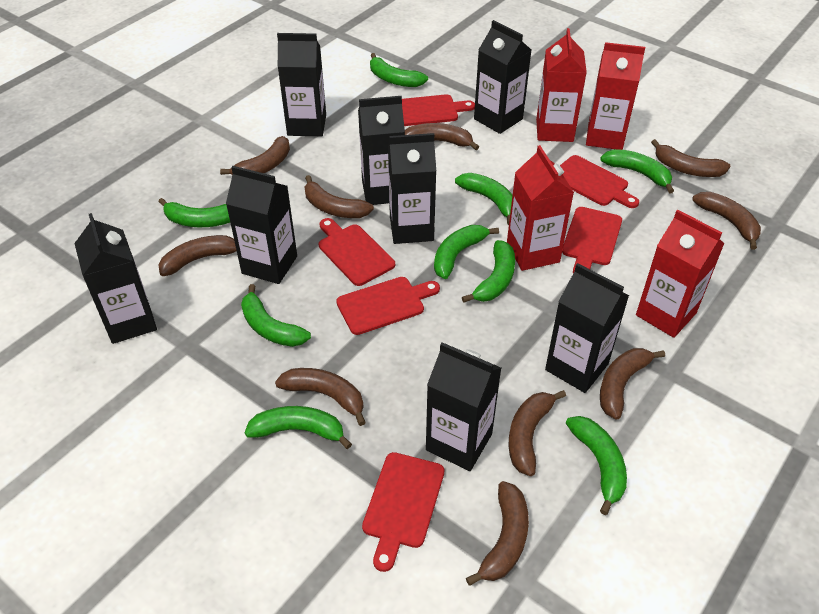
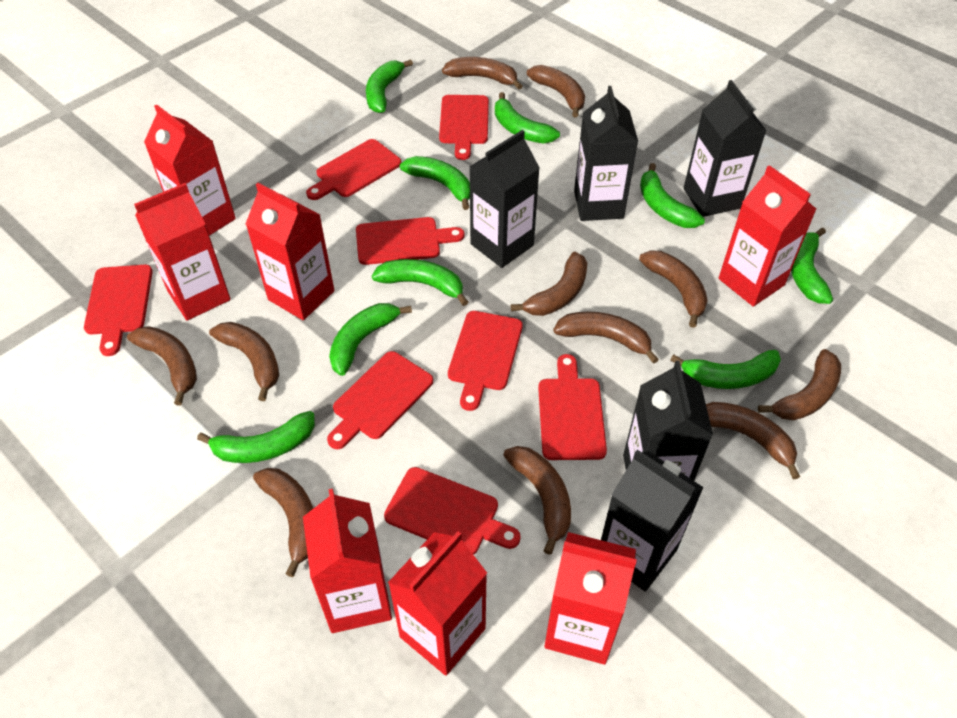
black carton: [74,213,157,344] [226,166,297,284] [277,33,326,136] [358,96,405,205] [388,133,436,244] [426,342,501,471] [474,20,531,134] [545,263,629,393] = 8 -> [470,130,540,268] [574,86,638,221] [601,450,704,592] [623,361,713,481] [684,80,767,217] = 5
brown banana: [159,235,237,276] [220,136,290,175] [275,368,366,426] [304,175,374,218] [405,123,479,150] [466,481,529,586] [508,390,566,476] [600,348,665,420] [651,139,730,177] [692,192,761,250] = 10 -> [127,326,197,405] [209,322,279,401] [253,468,313,577] [442,57,522,90] [503,446,571,555] [511,252,587,316] [527,65,585,118] [553,311,659,364] [639,250,708,328] [706,402,800,479] [758,349,841,420] = 11
red carton: [507,145,574,271] [536,28,587,142] [586,42,645,150] [636,210,725,338] = 4 -> [134,183,231,321] [144,104,236,236] [246,183,335,320] [303,489,392,633] [388,531,487,676] [544,532,637,665] [719,165,816,307] = 7
red cutting board: [319,218,395,286] [336,277,440,335] [362,452,445,572] [402,94,475,126] [560,155,639,208] [562,207,622,273] = 6 -> [84,265,153,356] [306,139,401,200] [327,351,433,449] [356,217,464,265] [384,467,521,555] [439,95,489,160] [448,311,523,411] [538,354,607,460] = 8

